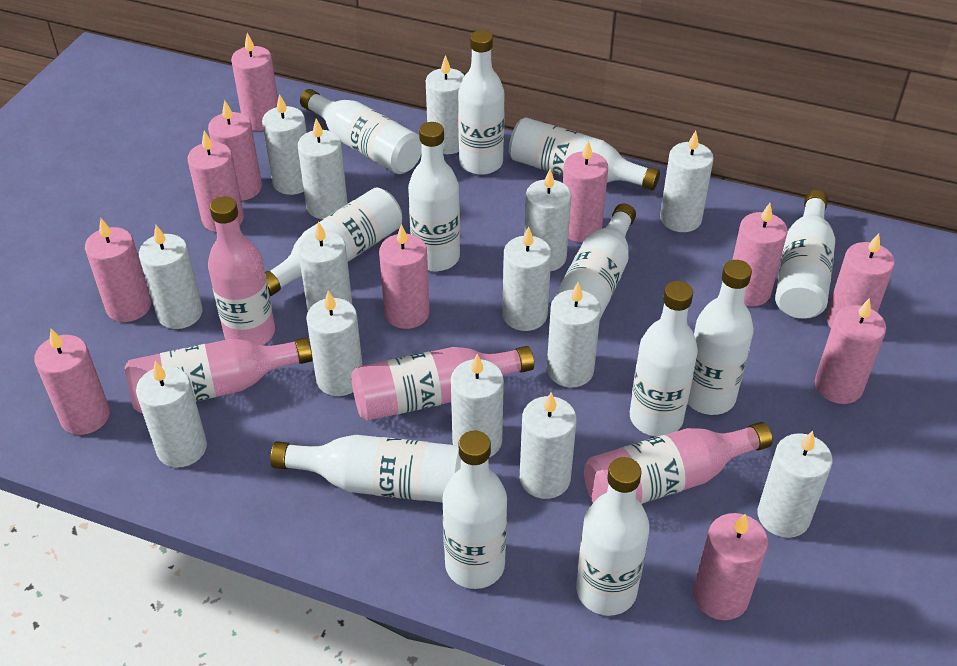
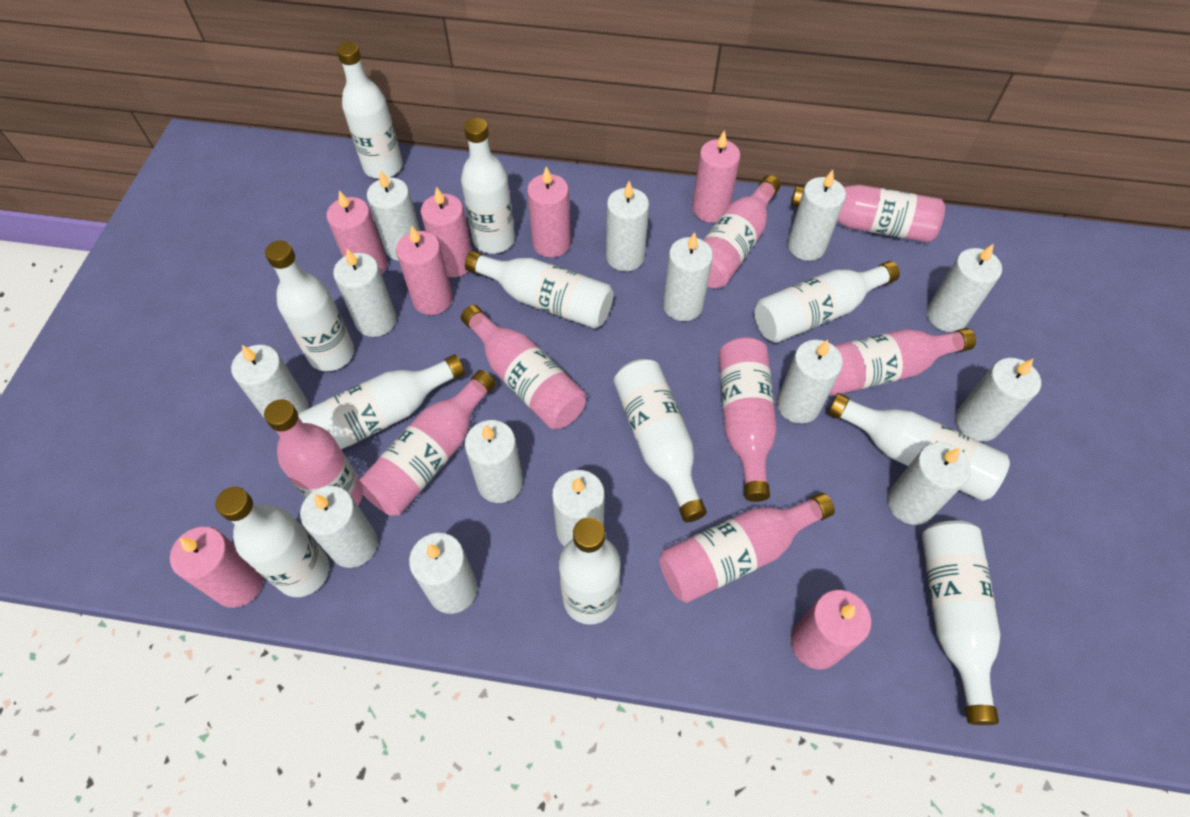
pink bottle: [125,338,313,413] [208,196,275,345] [351,346,534,421] [584,422,773,504] = 4 -> [264,399,363,505] [358,370,496,516] [461,305,586,429] [660,493,835,603] [703,175,780,288] [719,337,777,502] [791,185,945,242] [829,328,976,396] = 8
pink candle: [34,329,110,435] [85,218,151,322] [188,131,244,232] [208,100,262,201] [231,33,278,131] [379,224,430,329] [563,140,608,242] [693,513,768,620] [732,203,788,306] [815,298,886,404] [826,233,895,328] = 11 -> [170,527,263,608] [326,190,387,275] [396,225,453,315] [421,187,472,277] [527,166,571,258] [692,130,740,222] [791,590,872,669] = 7
white bottle: [265,187,402,296] [270,435,461,503] [300,89,422,174] [408,122,460,271] [442,431,507,589] [458,30,505,175] [509,117,660,190] [552,203,636,319] [576,457,650,616] [630,281,698,437] [688,260,754,415] [775,190,835,319] = 12 -> [216,487,329,597] [265,241,354,371] [298,354,465,449] [337,42,403,179] [461,118,515,254] [465,251,613,329] [559,518,621,625] [614,359,707,522] [755,261,900,343] [828,393,1010,501] [922,521,1000,725] = 11

